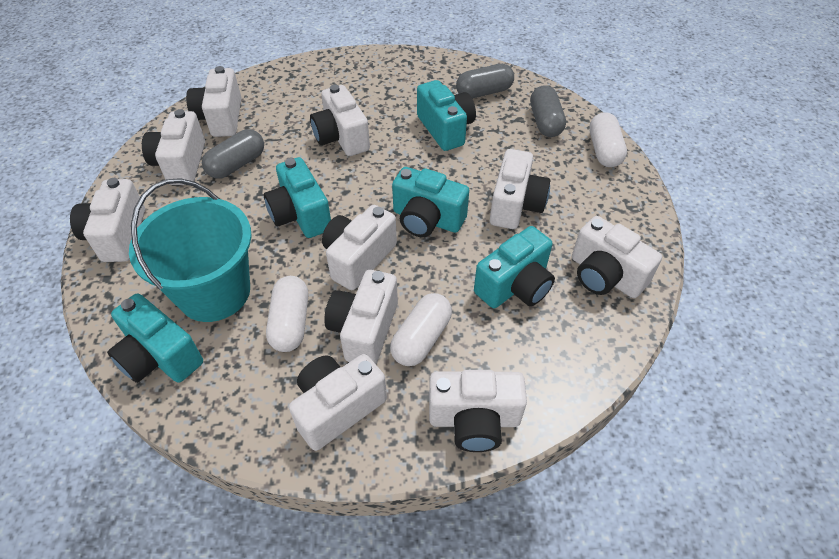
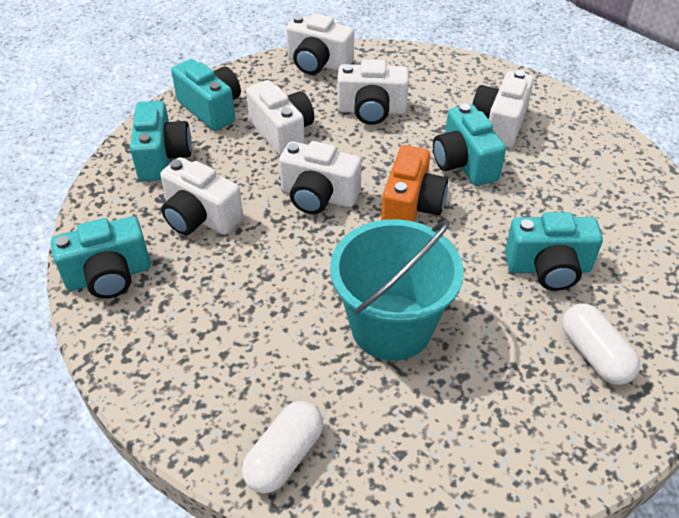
grey capsule: [202,129,264,179] [456,64,514,99] [530,85,566,137] = 3 -> none = 0
orange camera: none = 0 -> [381,145,448,222] = 1
white camera: [70,178,145,262] [142,109,205,185] [186,66,242,137] [289,354,387,451] [310,85,370,156] [322,205,397,290] [324,270,398,364] [429,370,527,452] [490,149,550,229] [572,216,662,298] = 10 -> [160,157,243,235] [246,80,314,156] [279,141,362,214] [286,13,354,75] [337,59,409,125] [472,70,534,148] = 6
white capsule: [266,276,308,352] [390,293,452,366] [589,112,627,167] = 3 -> [242,401,323,494] [562,304,640,385] = 2

